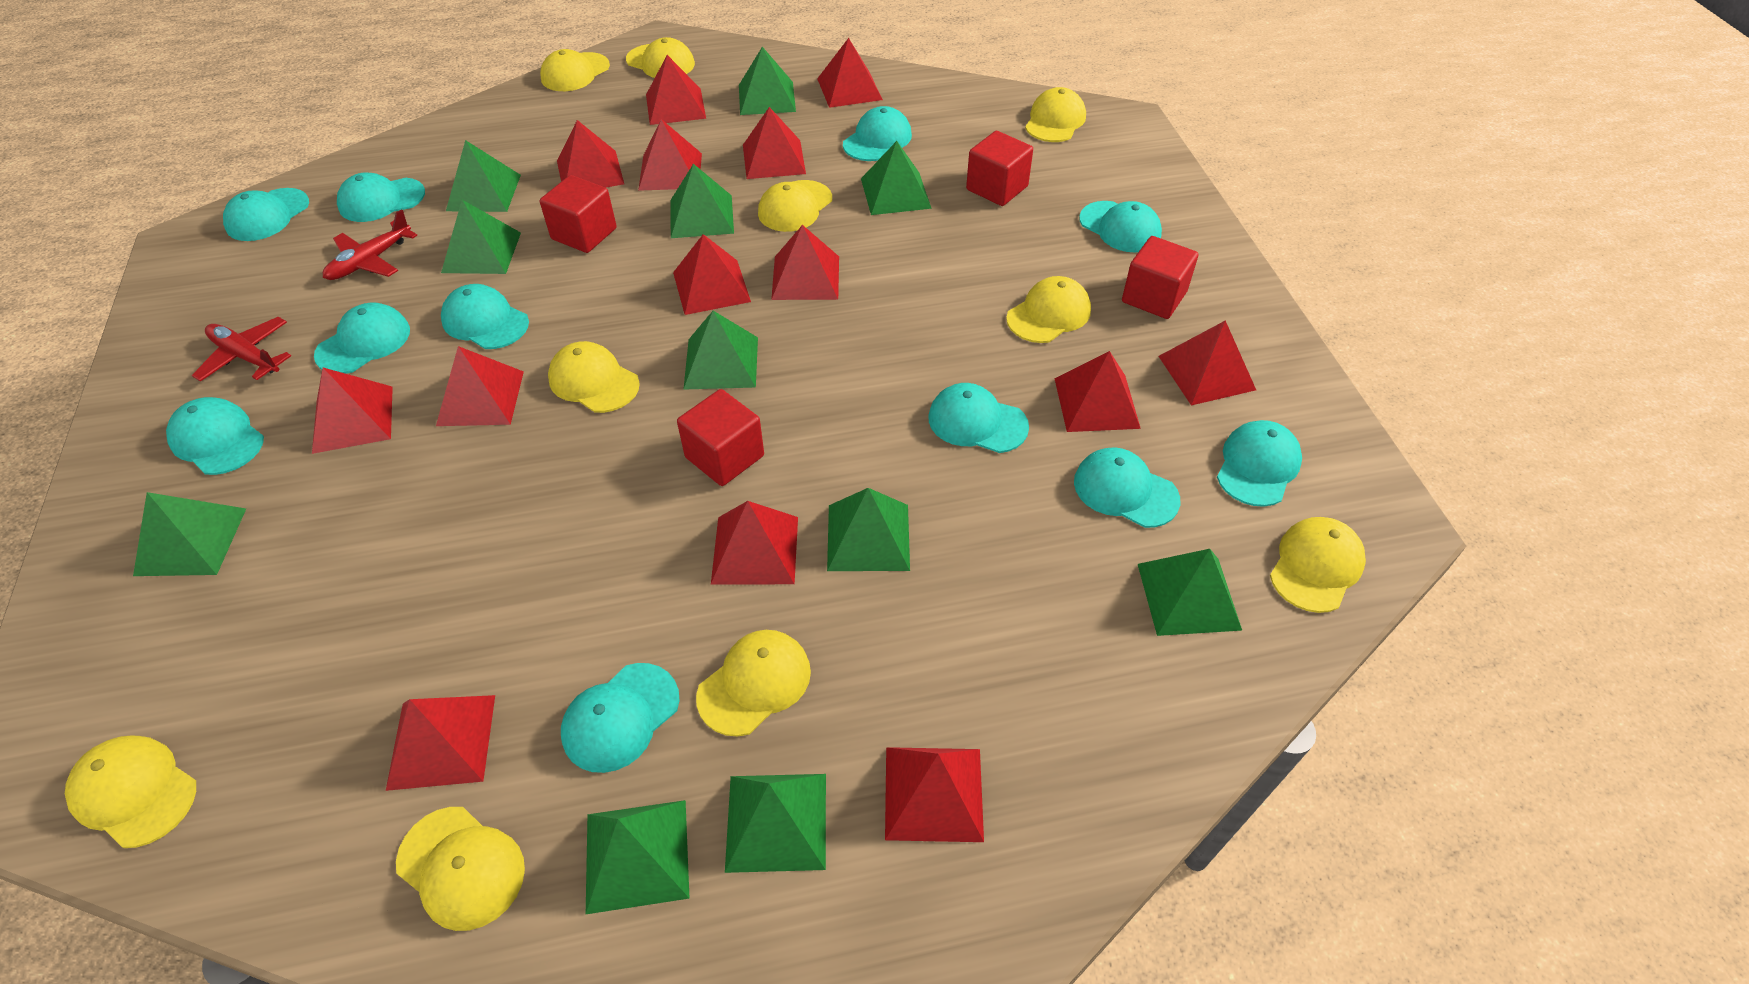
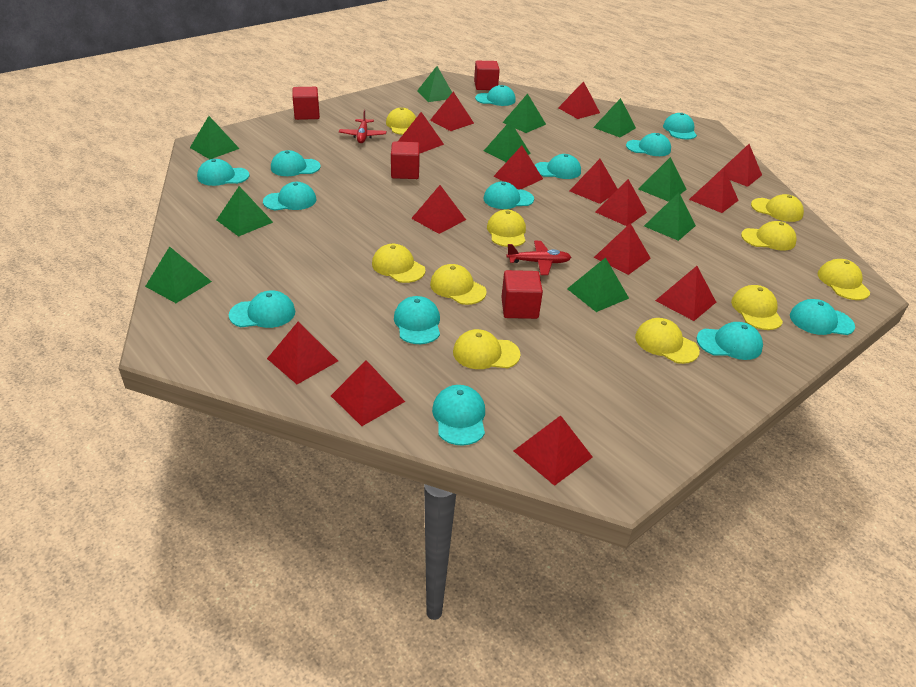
green pyramid: [133,492,246,576] [441,200,521,274] [446,140,521,212] [586,800,690,914] [671,164,734,238] [683,311,758,390] [725,774,826,873] [739,47,796,115] [827,488,910,571] [861,141,932,215] [1138,549,1242,636] = 11 -> [145,246,212,303] [190,116,240,159] [217,186,273,237] [417,66,452,102] [484,121,531,162] [502,94,546,133] [567,257,629,312] [593,98,636,137] [638,157,687,202] [644,193,696,241] = 10
turquoise cap: [166,397,264,475] [223,188,309,241] [314,303,410,374] [337,173,425,222] [441,284,529,349] [561,663,680,773] [843,106,912,161] [928,383,1029,453] [1074,447,1180,528] [1079,201,1162,252] [1217,420,1302,507] = 11 -> [197,159,249,186] [229,291,295,328] [263,182,317,210] [271,150,321,176] [394,296,440,344] [432,385,485,446] [475,85,516,106] [483,182,534,209] [535,154,581,179] [626,133,671,156] [663,113,697,139] [697,322,763,360] [790,299,855,335] = 13

